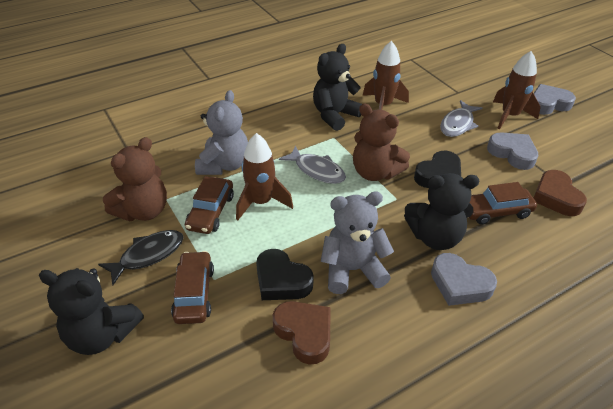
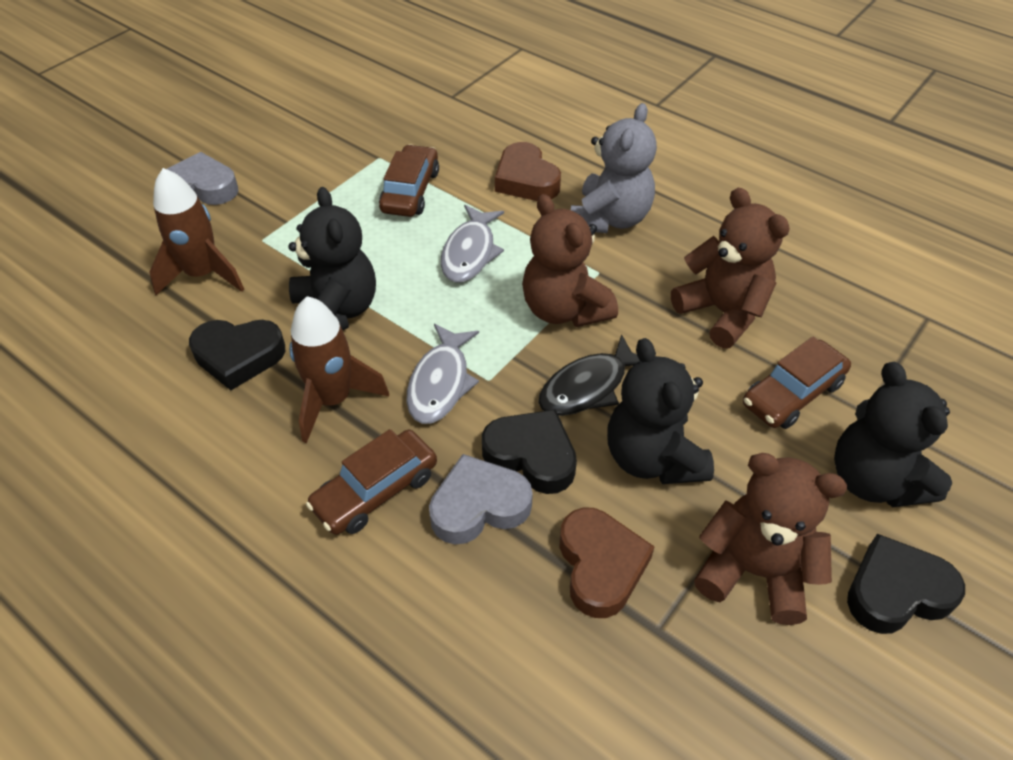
black heart: [256,249,314,300] [414,151,461,188] = 2 -> [189,320,285,390] [482,409,577,494] [847,534,965,634] = 3
brown rocket: [236,133,293,220] [363,41,409,110] [493,51,541,130] = 3 -> [149,168,244,295] [289,296,389,443] = 2
brown teddy bear: [103,137,167,221] [353,104,410,181] = 2 -> [522,194,618,327] [671,188,790,348] [694,453,847,625] = 3
grey heart: [431,253,497,306] [487,132,539,170] [534,84,576,115] = 3 -> [155,152,238,205] [429,454,533,545] = 2
grey teddy bear: [195,90,248,175] [321,192,394,294] = 2 -> [571,103,657,233] = 1

